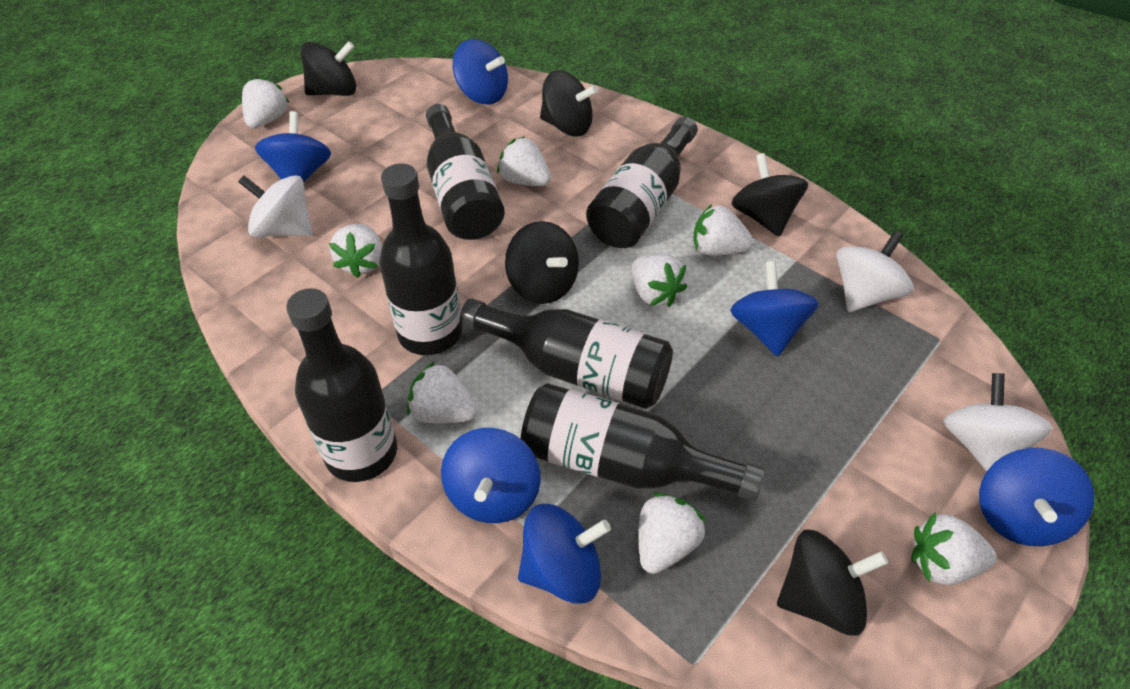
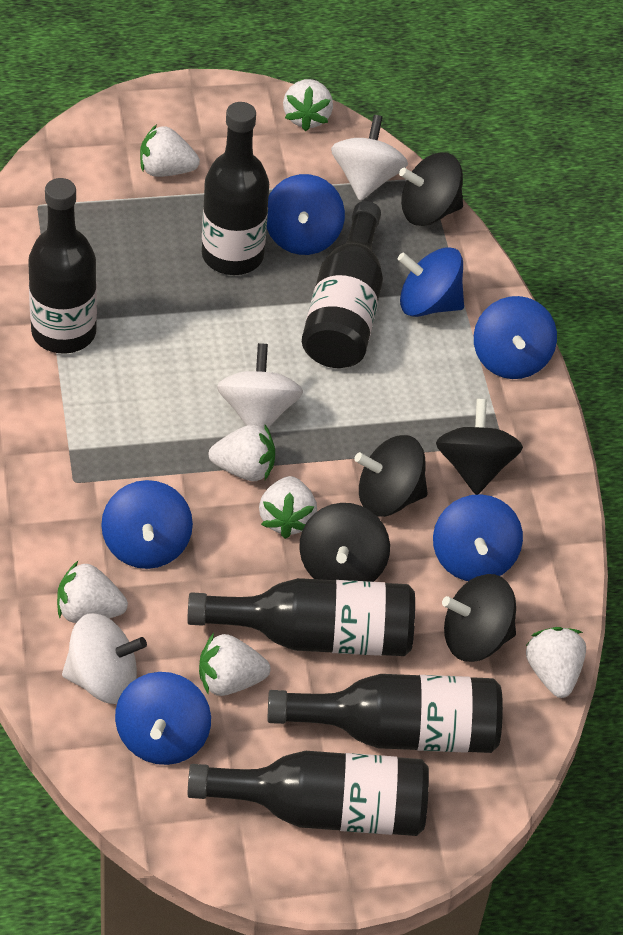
white strawberry: [242,76,290,128] [329,224,382,278] [407,361,478,424] [497,137,551,186] [632,254,687,307] [638,492,706,574] [693,204,753,256] [911,512,997,585] = 8 -> [57,561,128,623] [140,124,200,177] [199,633,271,696] [209,424,275,481] [259,476,317,539] [283,79,333,132] [526,627,586,698] = 7

